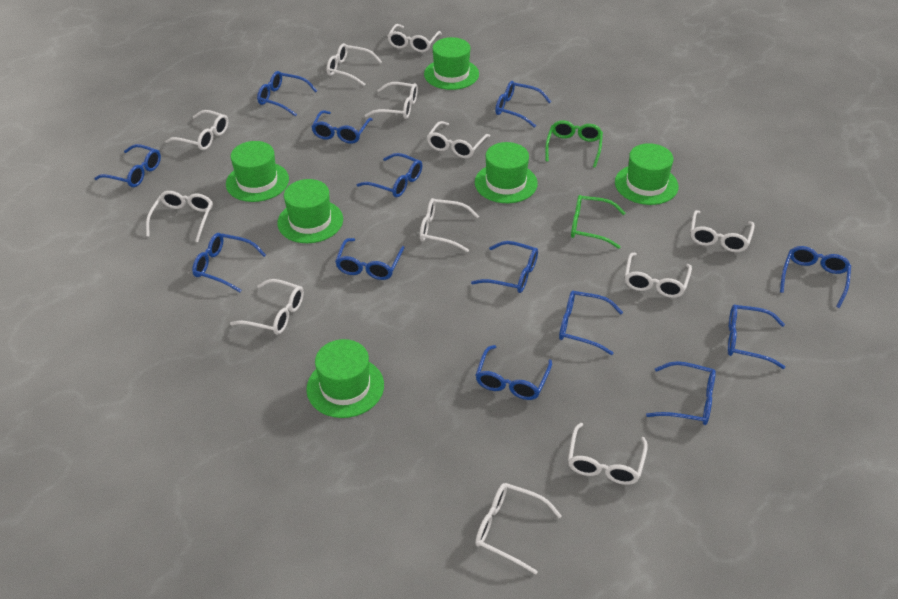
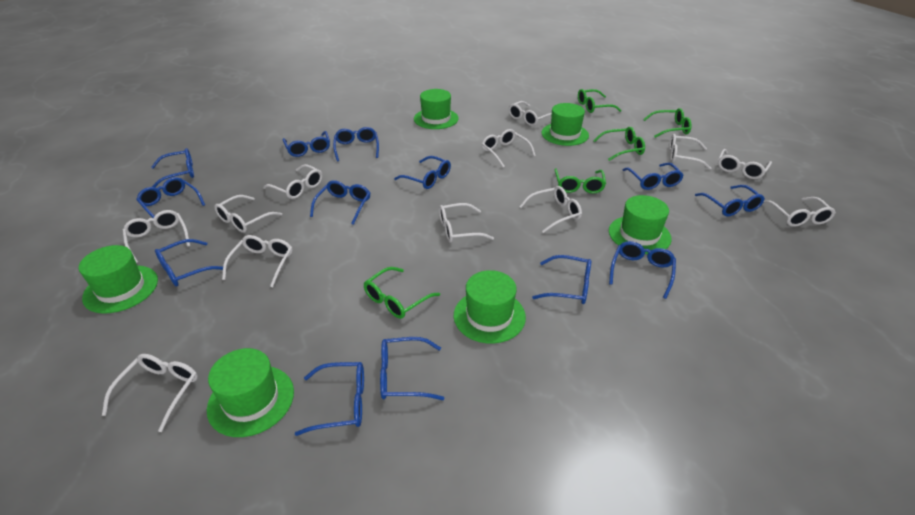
green glasses: [545,120,603,168] [571,195,625,249] = 2 -> [364,267,440,319] [554,168,606,194] [578,89,621,113] [593,127,645,161] [643,108,692,138] = 5

